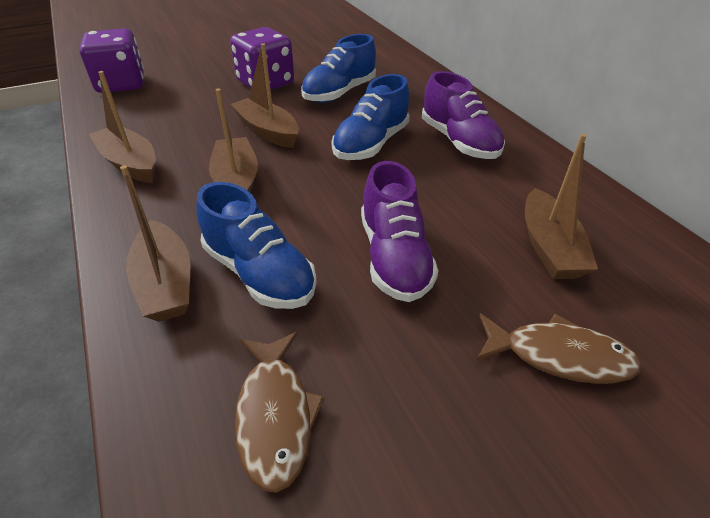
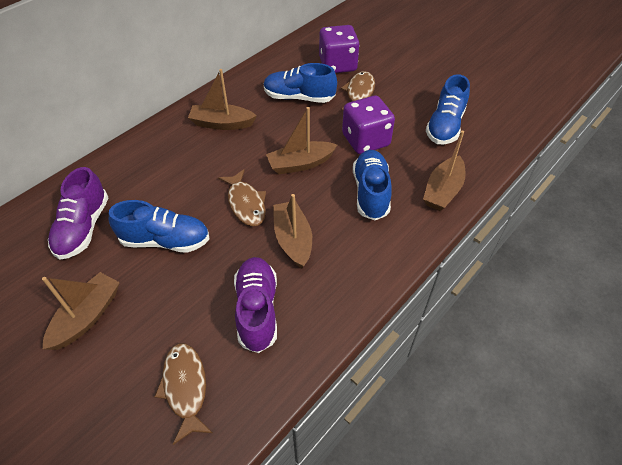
blue shoe: [197,182,317,309] [301,34,376,103] [332,74,410,160] = 3 -> [109,200,210,253] [264,63,337,103] [353,150,392,221] [426,74,470,144] = 4
brown fish: [235,332,325,493] [477,313,641,384] = 2 -> [154,343,213,445] [218,169,266,226] [341,71,375,110] = 3

